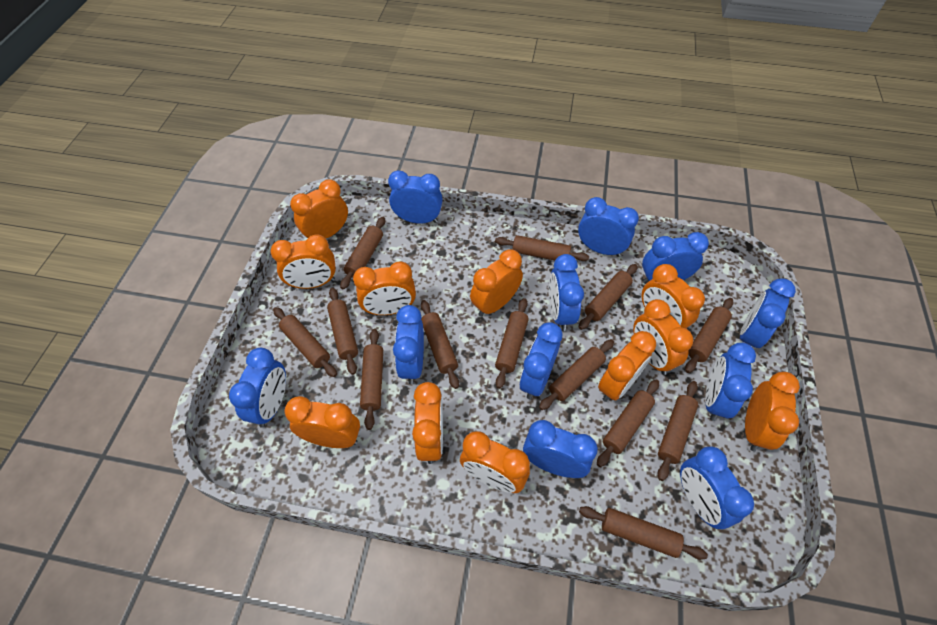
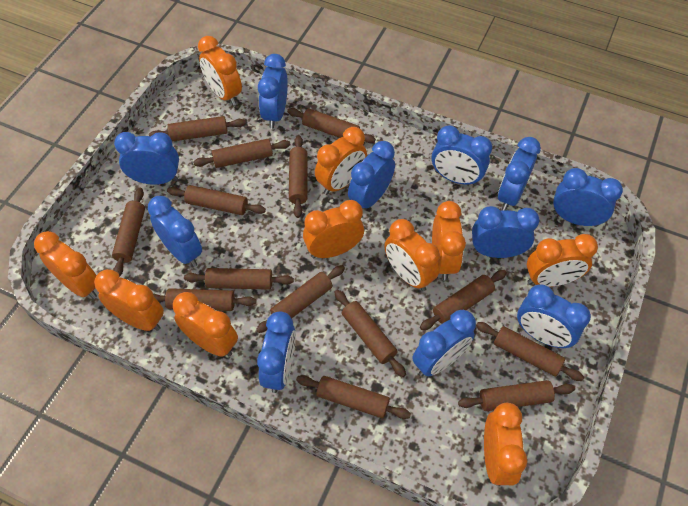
brown rolling pin: [273,307,337,377] [327,288,358,375] [340,217,385,289] [360,329,383,430] [421,300,459,389] [495,235,589,261] [495,298,529,389] [539,339,614,410] [579,264,638,330] [579,506,708,560] [597,379,659,467] [658,381,698,481] [685,298,734,373] = 13 -> [112,188,145,277] [149,116,246,142] [153,288,256,311] [167,185,266,215] [184,268,294,290] [193,139,291,168] [256,265,345,333] [287,108,376,143] [289,135,308,218] [296,375,411,419] [334,290,406,377] [420,270,507,330] [458,380,575,411] [476,322,584,381] = 14
orange clock: [270,234,336,289] [284,396,360,448] [290,180,348,238] [353,262,416,315] [412,382,443,464] [460,431,530,493] [470,250,523,317] [598,331,656,402] [633,299,693,375] [642,264,705,328] [745,372,800,452] = 11 -> [34,231,97,299] [94,269,164,331] [173,292,238,357] [198,36,242,106] [303,200,364,258] [315,127,367,195] [385,219,440,291] [432,201,466,280] [484,403,527,486] [527,234,598,287] = 10

